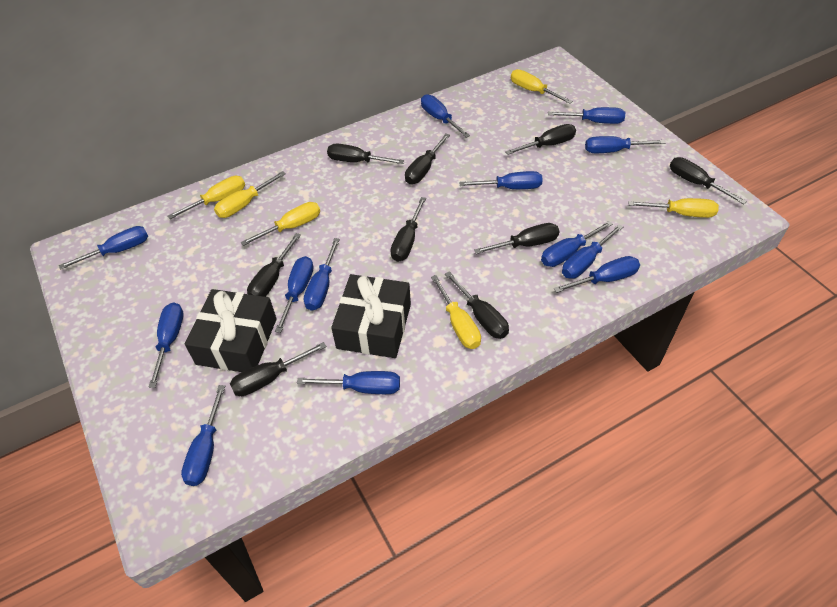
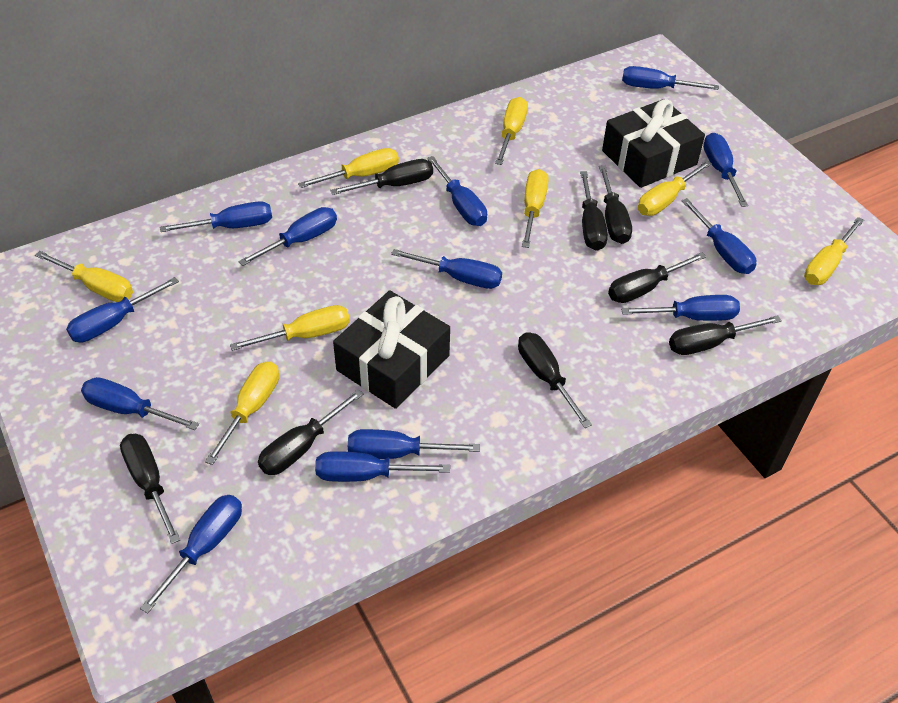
black screwdriver: [230,342,327,396] [247,233,301,297] [327,144,404,164] [390,197,426,262] [405,134,450,184] [445,271,509,339] [474,223,559,254] [505,124,576,155] [670,157,747,204] = 9 -> [120,434,180,544] [258,389,364,475] [330,159,433,195] [518,332,592,428] [580,171,608,251] [599,165,632,244] [608,252,706,303] [669,315,782,355] = 8
yellow screwdriver: [168,176,245,219] [214,171,286,218] [241,202,320,246] [431,275,481,349] [511,69,573,104] [628,198,719,218] = 6 -> [35,251,133,302] [205,361,279,465] [230,305,350,351] [298,148,399,188] [495,97,528,165] [522,169,549,248] [638,160,712,216] [804,217,864,285] = 8

